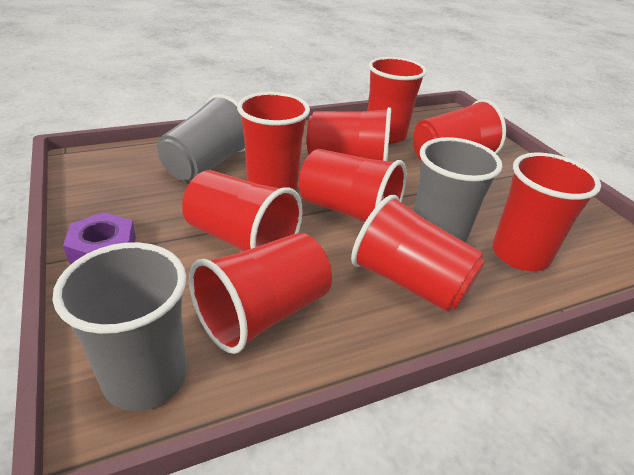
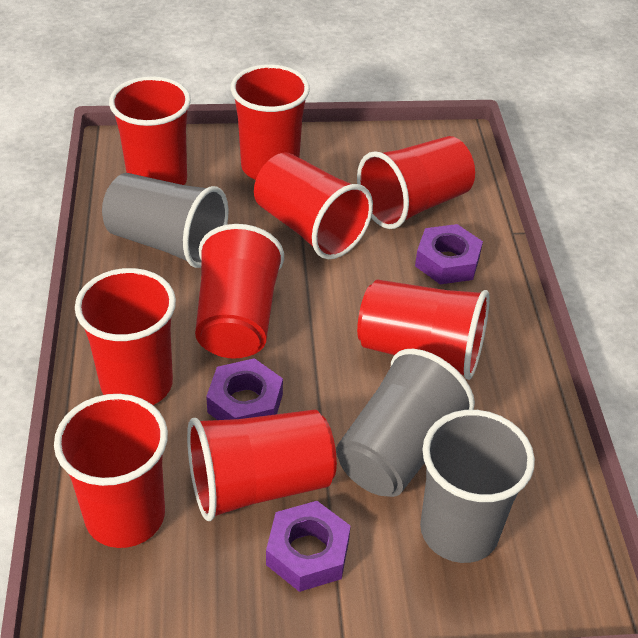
purple nut: [63,212,136,264] = 1 -> [206,358,283,420] [266,501,351,592] [415,224,483,284] = 3

